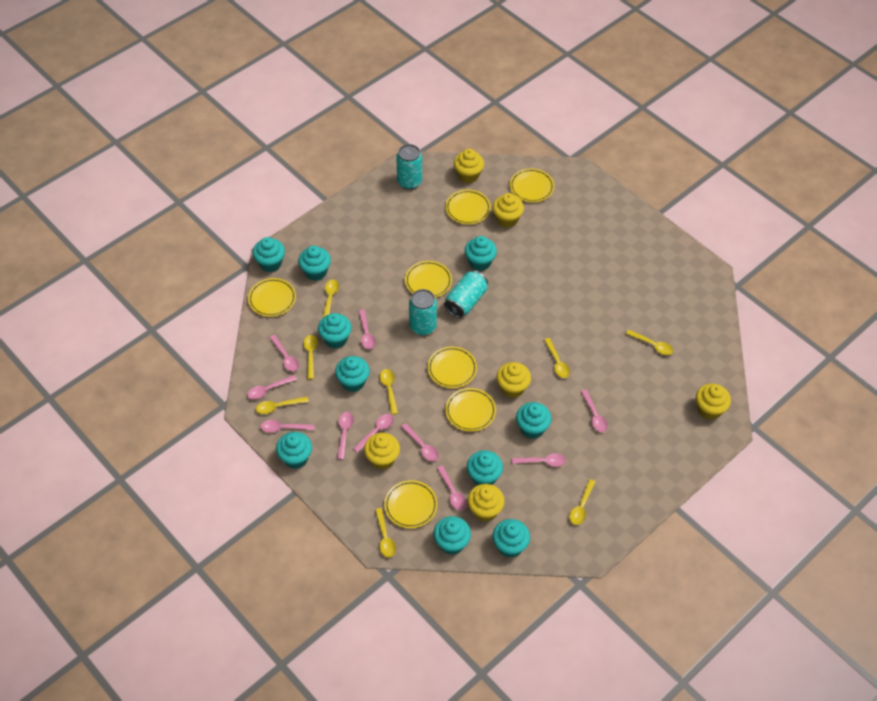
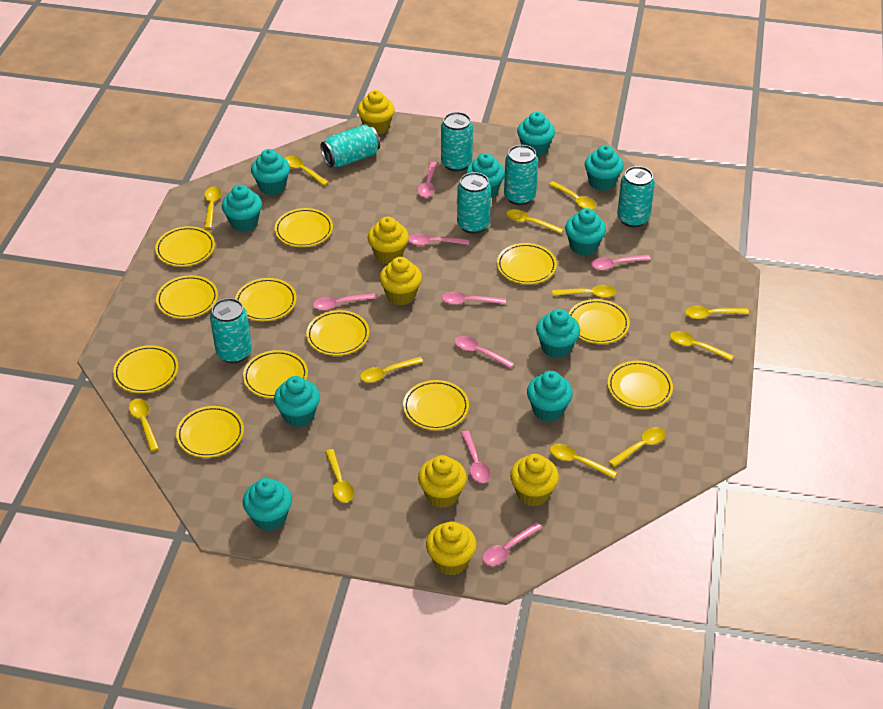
pink spoon: [247,375,297,400] [261,420,315,433] [270,335,299,372] [337,412,354,460] [353,414,394,453] [359,310,376,349] [401,423,439,461] [437,465,467,510] [512,453,566,467] [581,389,608,432] = 10 -> [313,293,377,311] [408,233,469,246] [418,162,437,198] [442,292,506,305] [454,336,515,369] [461,430,491,483] [482,522,542,566] [591,255,651,270] = 8
turquoise can: [396,144,422,190] [409,289,437,335] [444,270,488,318] = 3 -> [210,298,252,363] [320,124,380,167] [441,112,473,171] [457,172,491,234] [504,145,538,205] [617,166,655,227] = 6
yellow plate: [248,278,296,317] [384,480,438,528] [405,261,452,298] [428,347,477,388] [445,388,496,432] [446,190,491,224] [510,168,554,202] = 7 -> [113,345,178,393] [155,226,215,267] [156,275,218,319] [176,406,244,458] [235,278,297,321] [243,350,308,398] [275,208,333,247] [306,310,369,356] [403,380,469,430] [497,243,557,284] [568,299,630,344] [607,361,673,410] = 12
yellow spoon: [256,397,309,414] [303,335,318,379] [323,279,339,317] [375,508,396,557] [380,369,398,414] [544,338,570,378] [570,479,596,525] [626,330,673,355] = 8 -> [129,399,159,451] [204,187,221,229] [285,156,329,186] [325,449,354,503] [360,357,423,383] [506,209,564,234] [549,181,596,209] [550,444,617,479] [552,285,616,298] [608,427,666,467] [670,331,734,361] [685,306,749,319] = 12

